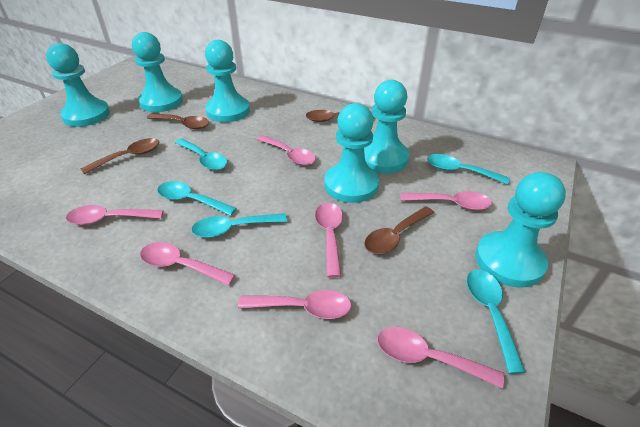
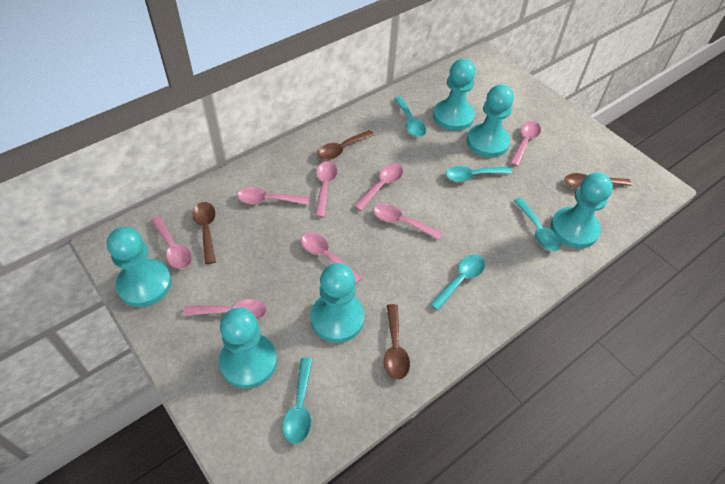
pink spoon: [66,205,163,225] [140,242,235,286] [238,290,351,319] [257,135,316,165] [315,203,343,278] [377,327,504,389] [401,191,492,210] = 7 -> [151,216,192,269] [183,299,267,320] [237,187,310,205] [301,232,362,284] [315,161,337,217] [354,164,403,211] [373,204,442,240] [510,121,541,167] = 8

